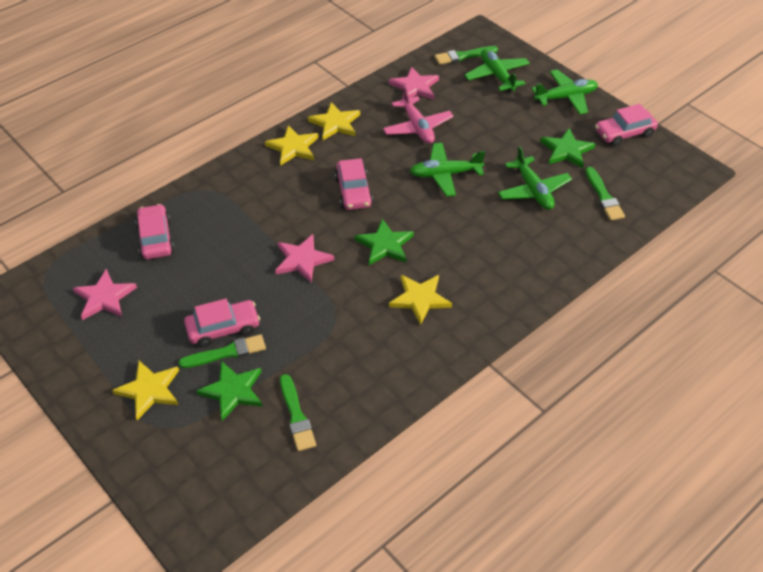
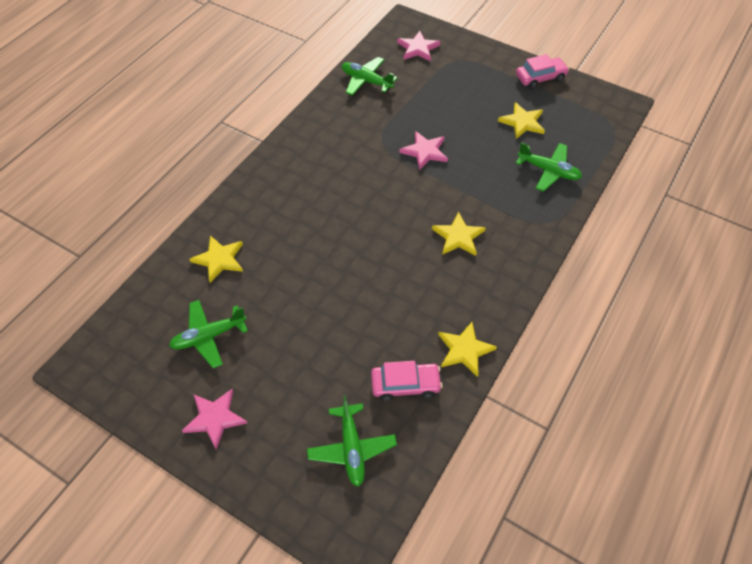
green brush: [179,334,266,368] [280,374,316,451] [435,46,498,65] [585,167,625,221] = 4 -> none = 0
green star: [196,361,262,421] [355,219,414,265] [540,128,595,168] = 3 -> none = 0
pink car: [135,204,174,259] [184,299,260,347] [335,158,373,210] [595,104,658,146] = 4 -> [371,361,443,401] [516,54,569,89] = 2
pink plane: [383,86,454,144] = 1 -> none = 0

